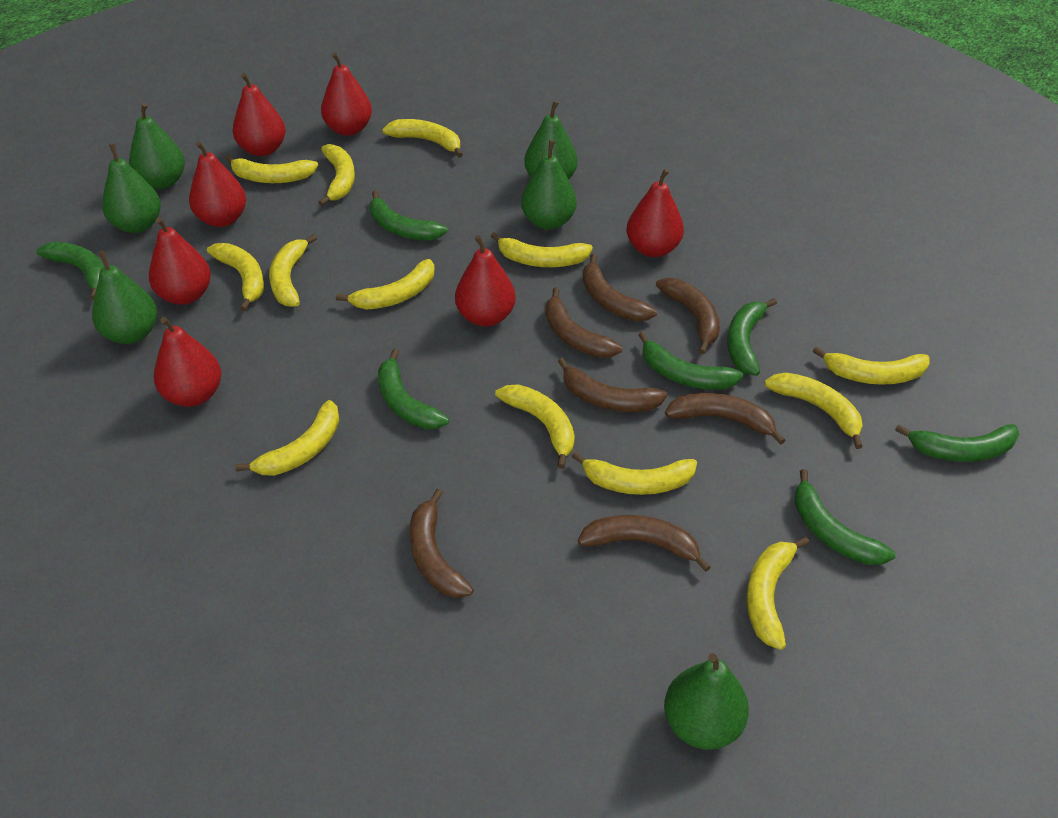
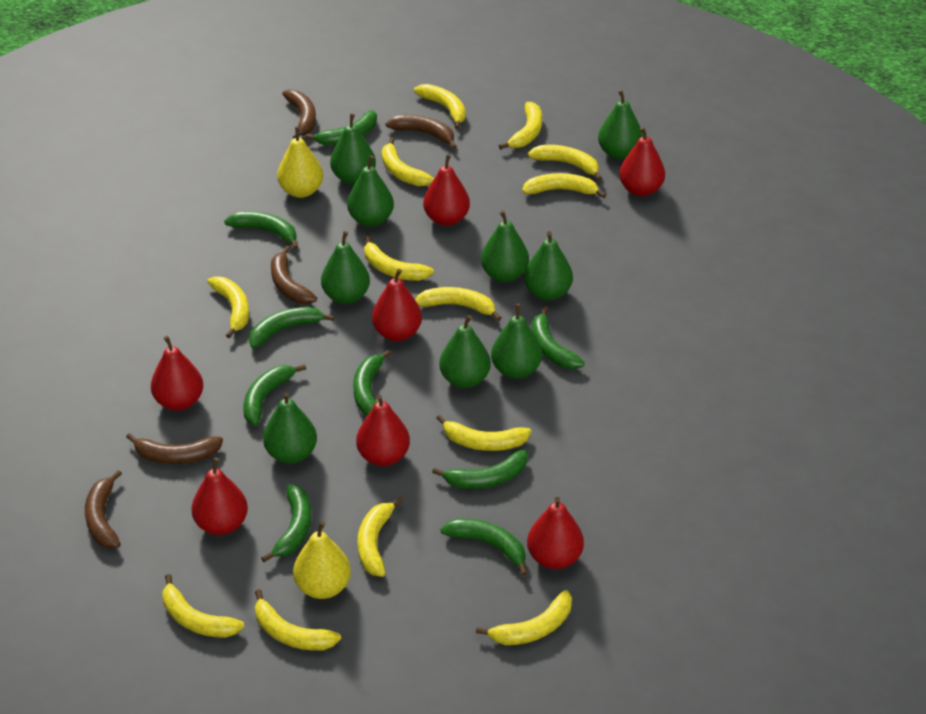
brown banana: [409,489,474,598] [545,287,622,358] [558,358,667,412] [578,515,711,572] [583,254,657,321] [656,278,720,354] [665,393,786,445] = 7 -> [85,470,122,548] [126,433,223,464] [271,246,317,304] [282,89,316,139] [385,115,457,149] = 5
green banana: [36,242,104,300] [370,190,448,240] [378,349,449,429] [639,332,743,390] [727,298,777,376] [795,469,896,565] [895,424,1019,462] = 7 -> [224,211,298,249] [243,364,306,426] [249,307,334,348] [261,484,311,562] [305,110,377,146] [353,349,392,416] [432,450,528,489] [440,518,527,576] [532,306,585,369] = 9
green pear: [92,251,157,344] [102,144,161,233] [129,103,185,189] [521,140,577,230] [524,101,578,180] [664,653,749,750] = 6 -> [263,392,317,464] [321,231,370,304] [330,114,376,184] [347,155,394,227] [439,315,491,388] [481,210,529,282] [491,304,542,379] [524,231,573,301] [598,90,643,159] = 9
yellow pear: none = 0 -> [277,127,323,198] [293,521,351,599] = 2

